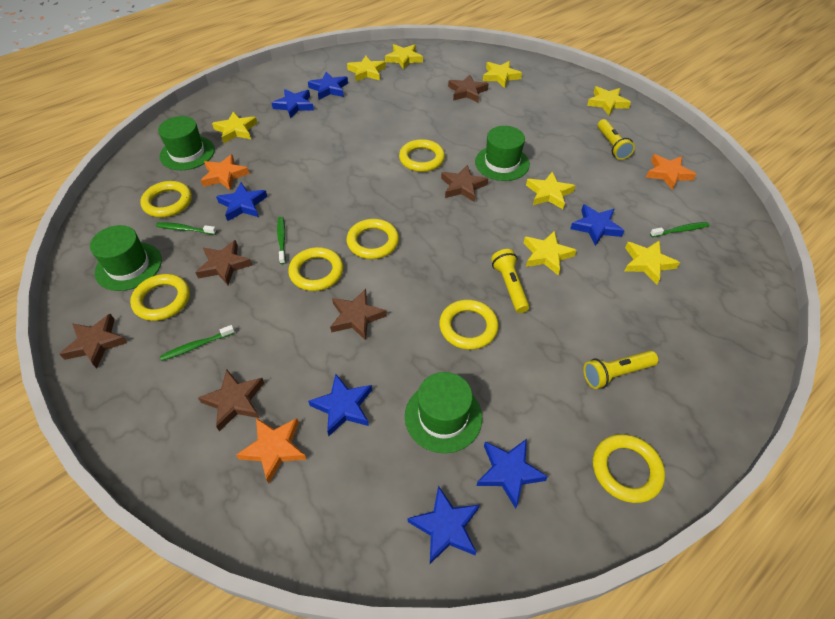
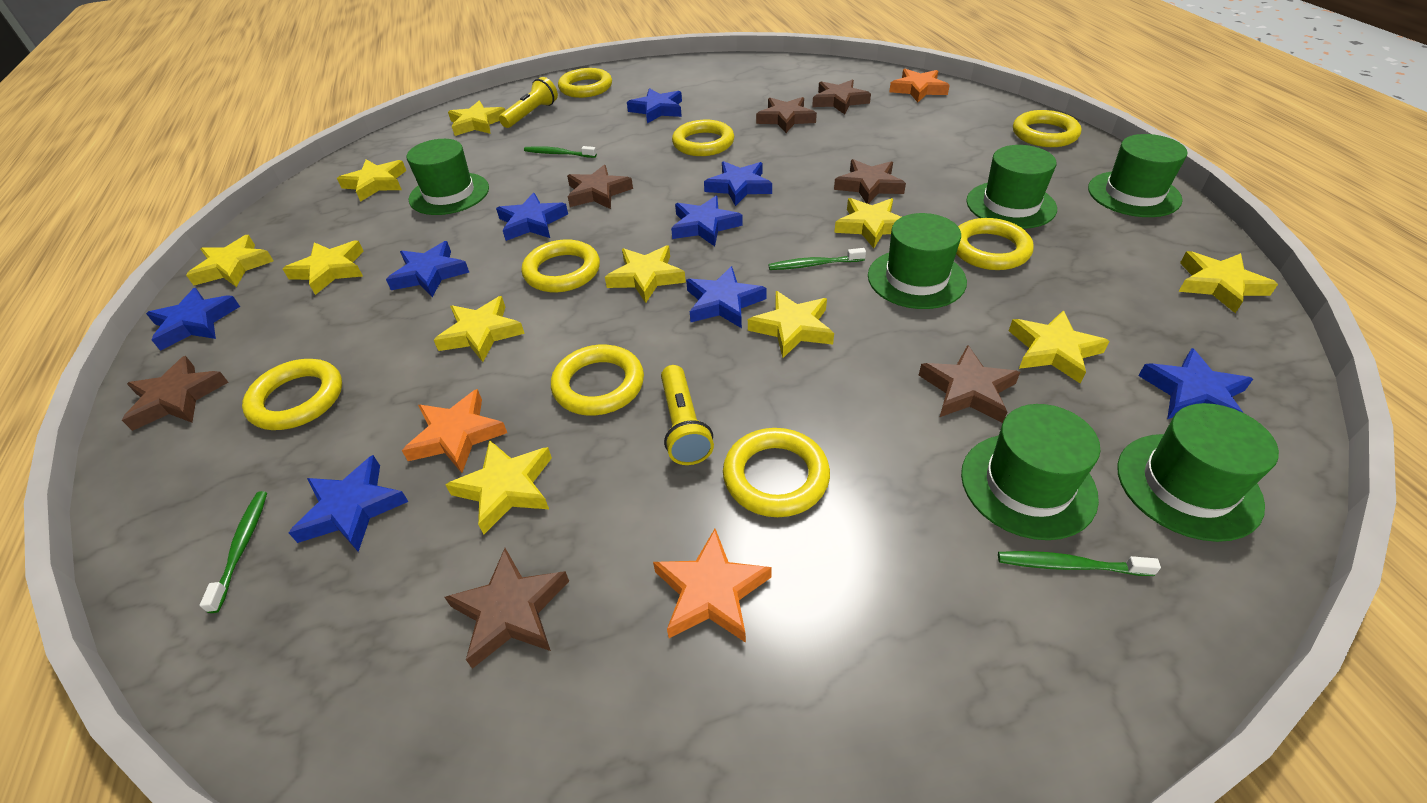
blue star: [216,182,268,221] [272,89,314,119] [308,72,348,100] [308,374,372,436] [408,486,479,564] [477,439,548,509] [570,204,624,246] = 7 -> [146,288,240,351] [289,455,409,552] [386,241,469,297] [496,193,568,241] [627,88,682,123] [671,196,743,246] [686,266,767,328] [704,161,772,206] [1138,348,1253,419] = 9
brown star: [59,314,128,369] [195,240,252,285] [198,369,264,431] [330,289,387,341] [441,165,488,202] [448,74,489,102] = 6 -> [122,356,228,431] [445,548,569,669] [567,165,633,209] [756,97,817,133] [812,79,871,114] [834,159,906,204] [919,345,1020,423] = 7
green hat: [90,225,162,291] [158,116,215,170] [405,372,482,453] [475,126,530,181] = 4 -> [407,139,489,215] [868,213,967,309] [961,404,1100,540] [966,145,1057,229] [1088,134,1187,217] [1117,403,1279,542] = 6
yellow flashlight: [491,249,529,313] [583,351,658,389] [597,119,635,160] = 3 -> [499,77,558,128] [661,365,714,465] = 2
yellow ring: [130,274,190,321] [140,181,192,217] [288,247,343,291] [347,219,399,259] [399,139,445,172] [439,300,499,350] [593,434,665,503] = 7 -> [242,359,342,430] [522,240,600,292] [551,345,644,415] [558,68,612,98] [672,120,734,156] [723,428,830,517] [956,218,1034,270] [1013,110,1082,147] = 8
yellow star: [212,111,258,143] [347,55,386,82] [385,44,423,70] [483,61,522,88] [524,231,577,275] [526,172,575,209] [587,86,631,115] [624,240,680,285] = 8 -> [186,235,273,287] [283,240,364,295] [337,160,406,202] [434,296,525,362] [445,440,552,534] [448,101,505,136] [605,245,686,303] [748,291,834,358] [834,198,901,248] [1009,310,1110,384] [1178,251,1278,313] = 11

